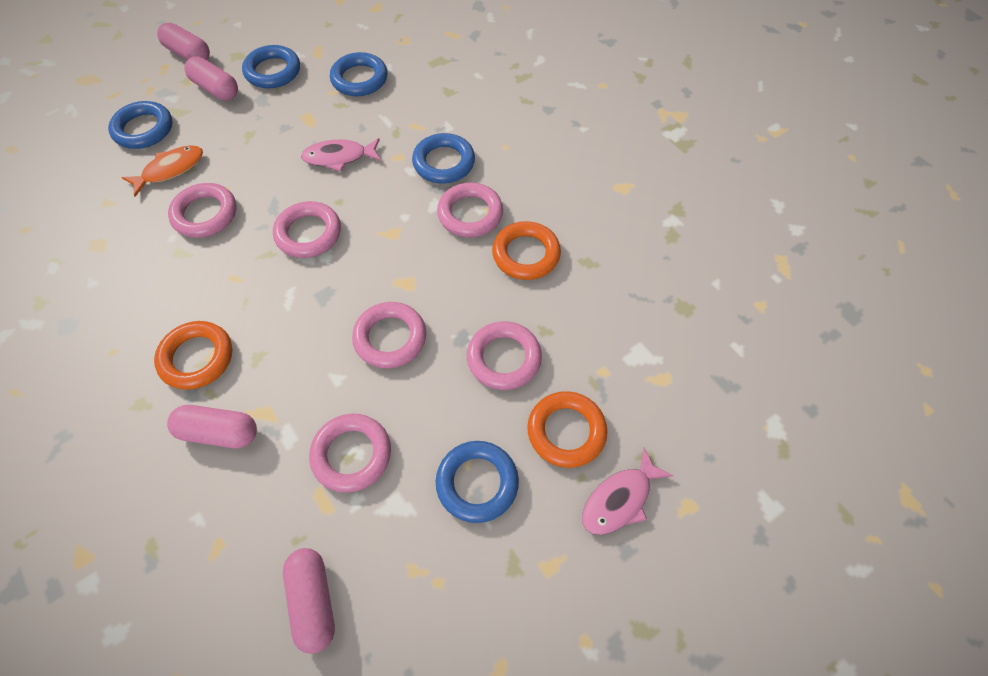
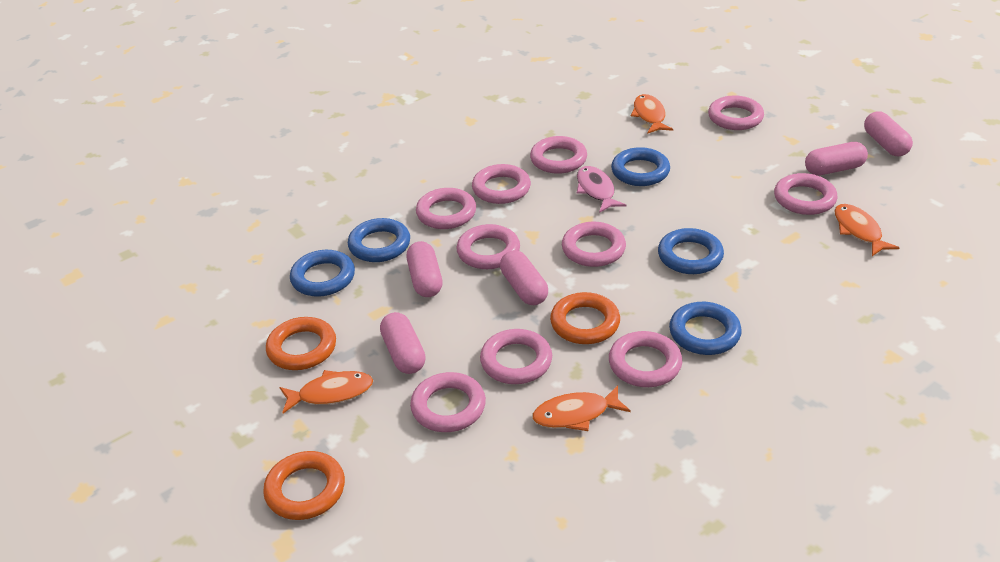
orange fish: [122,145,203,197] = 1 -> [280,370,373,414] [533,385,631,431] [631,94,673,134] [834,204,900,256] = 4
pink capsule: [157,23,210,60] [167,405,257,448] [184,56,238,101] [283,548,335,654] = 4 -> [380,312,426,374] [407,241,443,297] [500,250,548,305] [805,142,868,176] [864,111,913,156] = 5
pink fish: [301,138,381,171] [582,448,673,535] = 2 -> [577,166,626,213] = 1
pink ring: [168,183,236,238] [273,201,341,258] [309,413,391,492] [352,302,426,368] [437,182,503,237] [467,321,542,390] = 6 -> [410,372,486,432] [416,188,476,229] [456,224,520,269] [472,164,531,204] [480,329,552,384] [530,136,587,174] [562,222,626,267] [609,331,682,387] [708,95,764,130] [774,173,838,215] = 10

